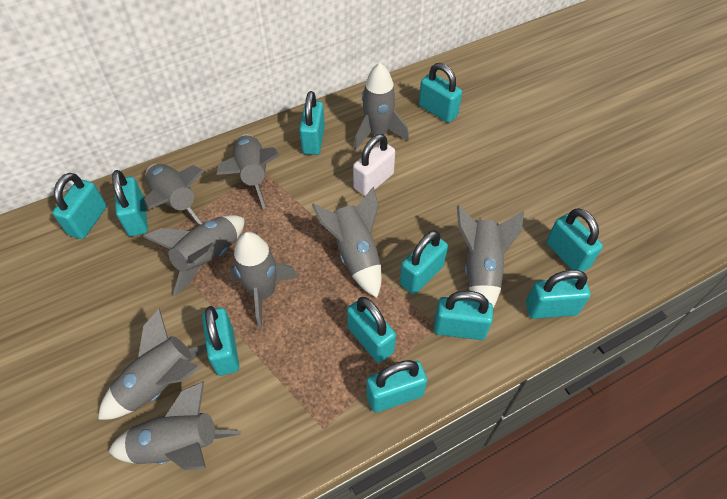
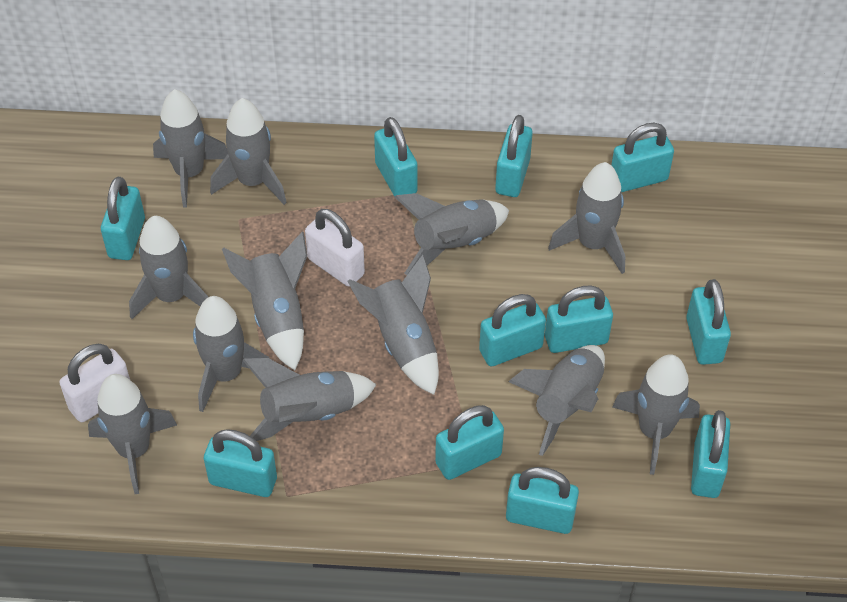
grey rocket: [98,308,206,420] [108,381,241,471] [143,215,245,296] [144,164,205,225] [216,134,280,209] [230,232,298,328] [312,187,381,298] [354,63,409,150] [457,205,524,308] = 9 -> [88,374,177,494] [129,216,208,319] [153,89,228,207] [193,296,270,412] [210,98,287,205] [222,232,307,370] [243,358,377,441] [347,255,439,395] [395,193,509,276] [508,345,605,456] [548,162,625,274] [612,354,700,475] = 12
white padlock: [353,134,395,196] = 1 -> [59,344,130,422] [305,209,365,287] = 2

